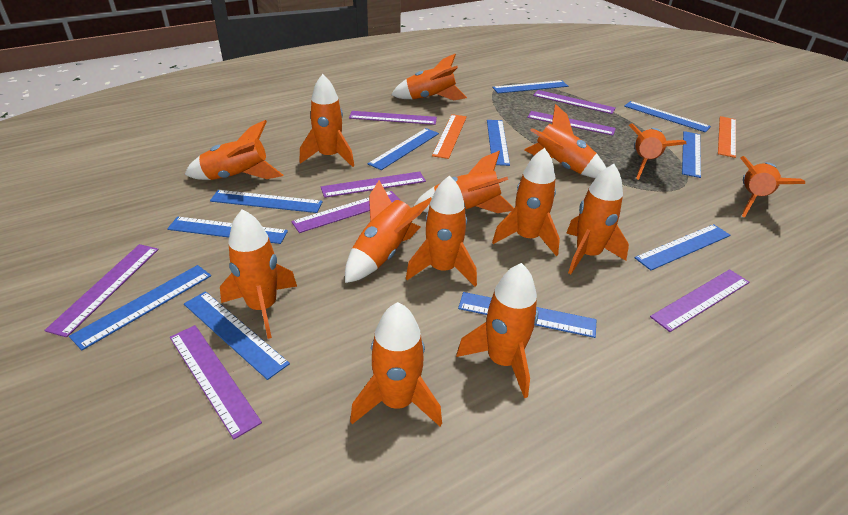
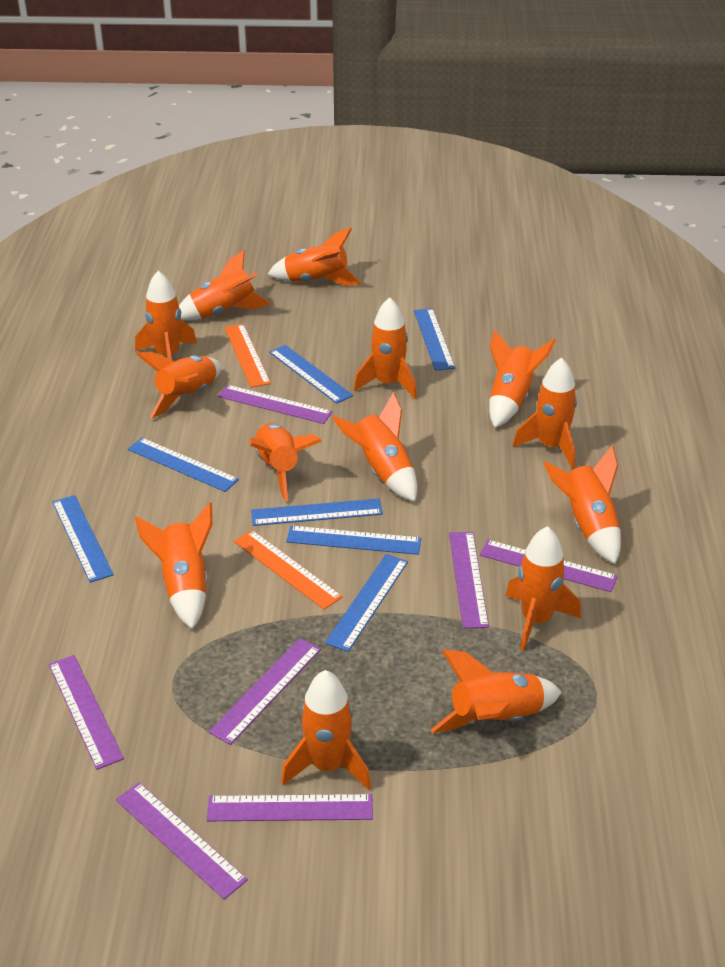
blue ruler: [69,265,211,350] [167,217,288,244] [184,291,290,380] [210,190,323,213] [368,128,439,170] [458,292,596,338] [487,120,510,166] [492,80,568,93] [624,101,711,132] [635,224,730,271] [682,131,701,178] = 11 -> [52,495,114,583] [128,438,239,492] [251,499,383,526] [269,345,353,404] [286,526,421,555] [325,554,408,652] [414,308,455,371] = 7
purple ruler: [44,244,159,337] [170,325,262,439] [291,191,401,233] [321,171,426,198] [349,111,437,125] [527,111,616,136] [533,90,615,114] [650,269,749,332] = 8 -> [49,655,124,770] [116,782,248,900] [207,794,373,821] [209,638,321,745] [218,385,333,424] [449,532,489,629] [480,540,618,592] = 7

